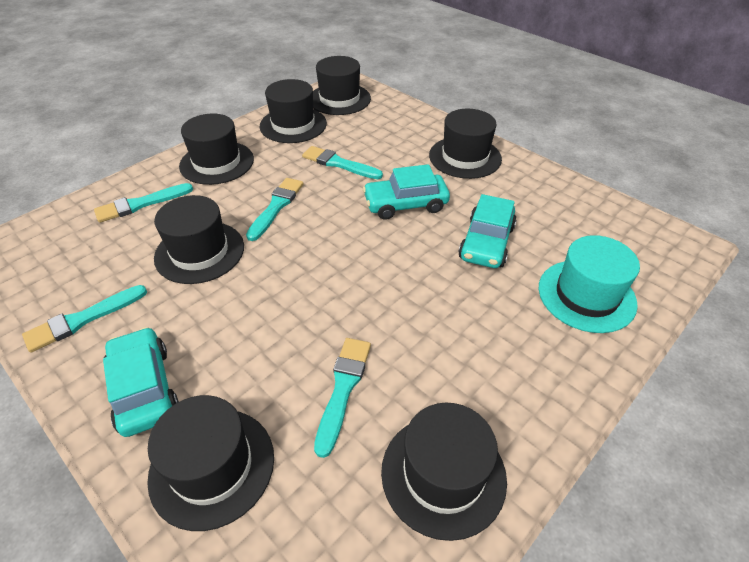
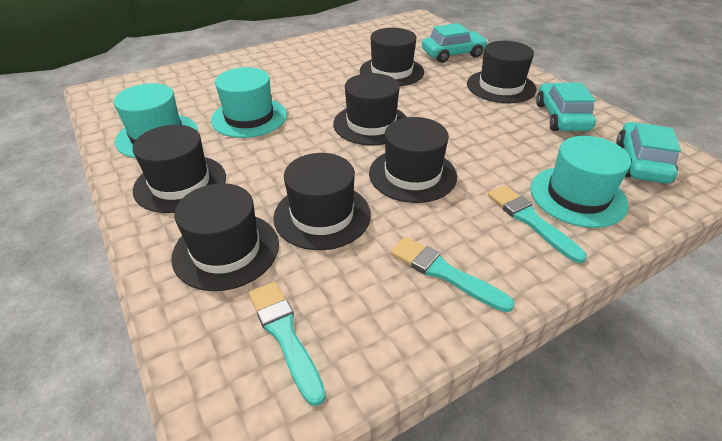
turquoise brush: [22,285,147,353] [94,183,193,223] [246,178,303,241] [302,146,383,179] [314,338,371,458] = 5 -> [249,281,326,406] [391,237,515,312] [488,185,587,263] = 3
turquoise hat: [539,235,640,333] = 1 -> [114,83,198,158] [211,67,287,138] [530,136,631,228] = 3

